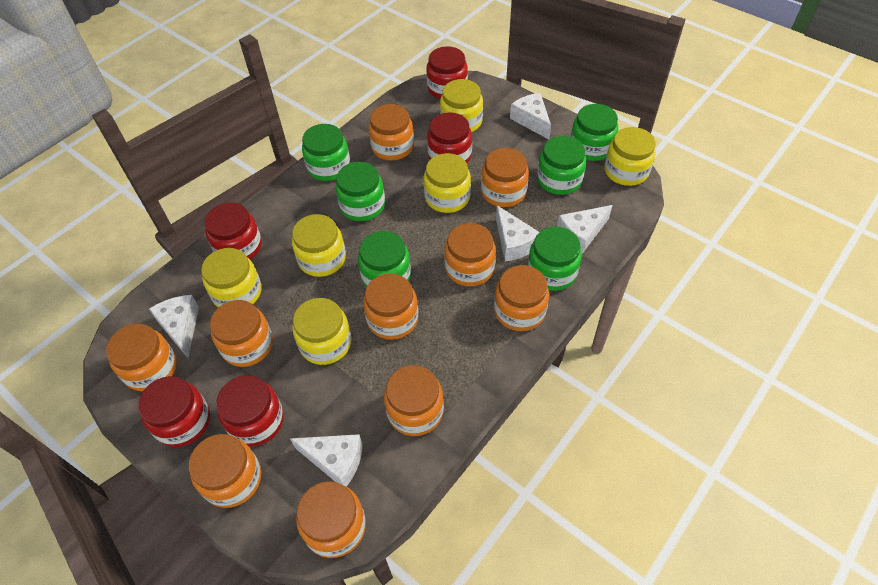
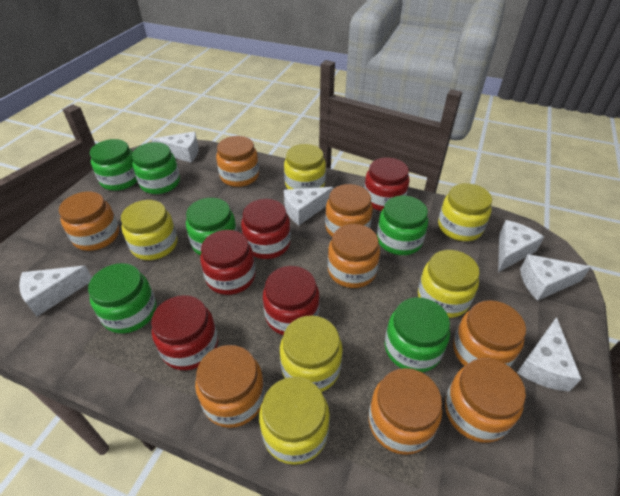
orange jar: [106,323,177,392] [189,434,261,508] [210,300,273,367] [296,481,366,558] [363,273,418,340] [368,104,414,161] [384,365,444,436] [444,223,496,287] [481,148,529,207] [494,265,549,331] = 10 -> [59,191,119,251] [195,345,265,428] [216,136,259,187] [325,184,373,237] [328,224,380,288] [369,368,442,455] [445,358,526,443] [453,300,526,367] = 8
white cheese: [149,295,199,358] [290,434,363,487] [496,205,539,262] [510,93,551,139] [557,205,613,254] = 5 -> [19,266,92,316] [151,131,199,163] [284,187,334,225] [498,220,544,272] [517,317,582,392] [520,254,591,301] = 6

